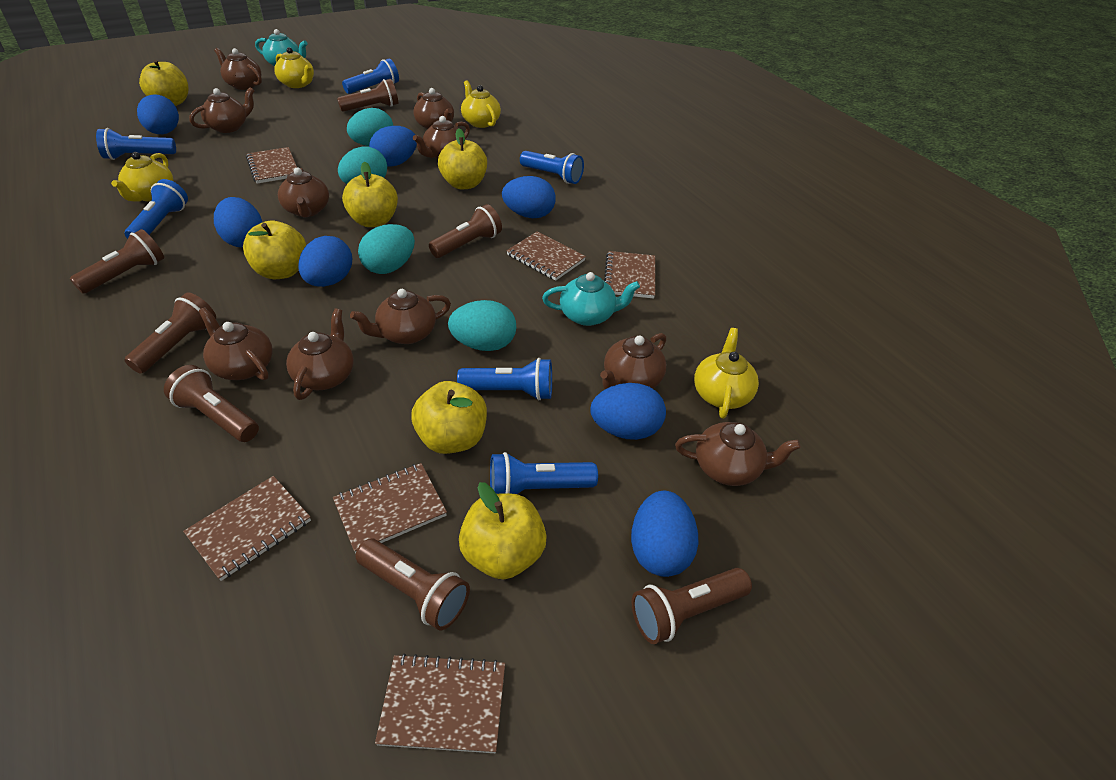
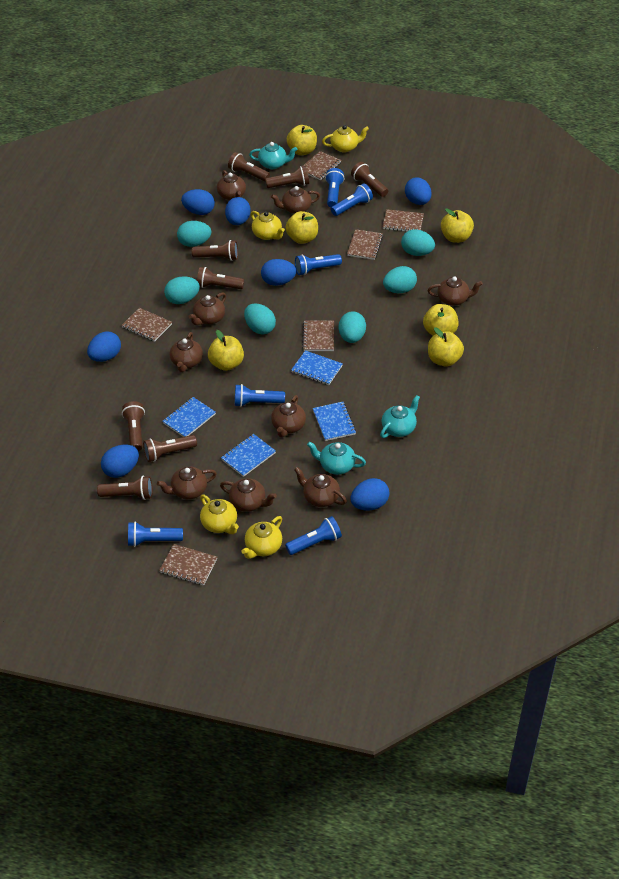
blue notebook: none = 0 -> [163,397,216,437] [221,434,276,477] [291,350,343,385] [313,402,356,441] = 4
brown flashlight: [70,229,164,294] [124,292,216,374] [164,365,259,442] [337,79,398,112] [355,539,470,630] [429,204,502,258] [632,568,752,644] = 7 -> [97,476,153,500] [122,401,145,451] [143,435,197,462] [192,240,238,261] [197,267,244,289] [228,152,270,181] [265,166,309,188] [351,162,388,197] = 8
brown teapot: [189,87,255,133] [199,307,272,380] [214,48,262,90] [278,167,329,218] [286,309,354,400] [350,289,451,344] [413,88,454,129] [413,116,470,160] [600,333,667,389] [675,422,801,486] = 10 -> [157,467,217,500] [169,332,203,372] [188,292,226,325] [217,170,246,200] [220,478,277,512] [271,186,320,214] [271,395,306,437] [294,467,347,507] [428,277,483,306] = 9
turquoise egg: [338,147,387,184] [347,108,393,146] [358,224,415,274] [448,300,516,351] = 4 -> [164,276,200,304] [177,221,211,247] [244,303,276,334] [339,311,366,343] [383,266,417,293] [401,229,435,256] = 6
turquoise teapot: [255,29,307,66] [542,272,640,326] = 2 -> [249,142,298,169] [307,442,366,475] [380,395,420,438] = 3

